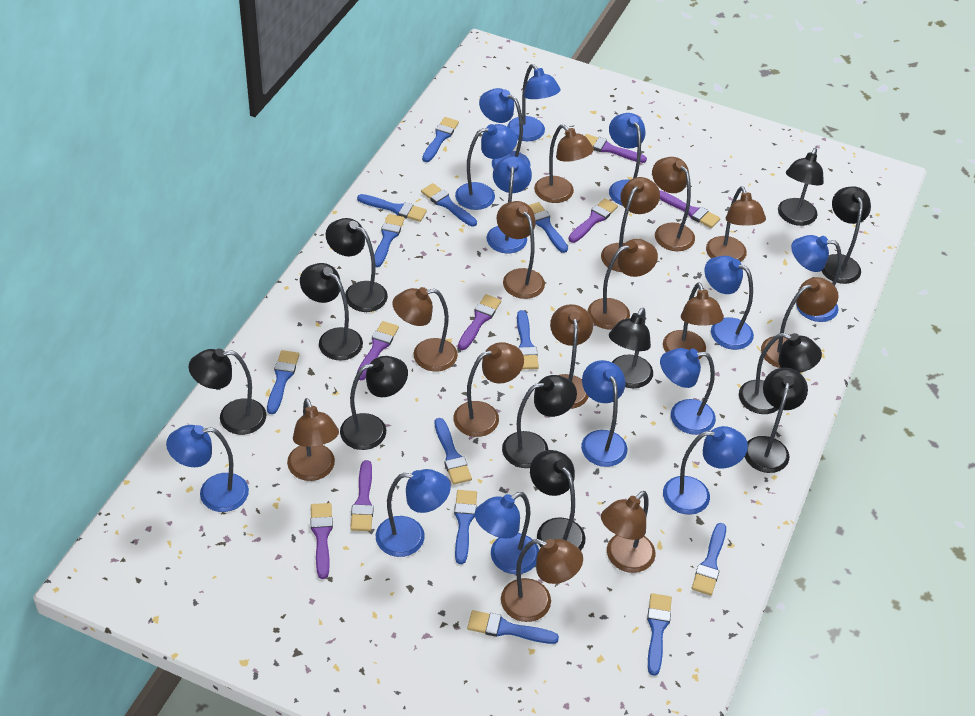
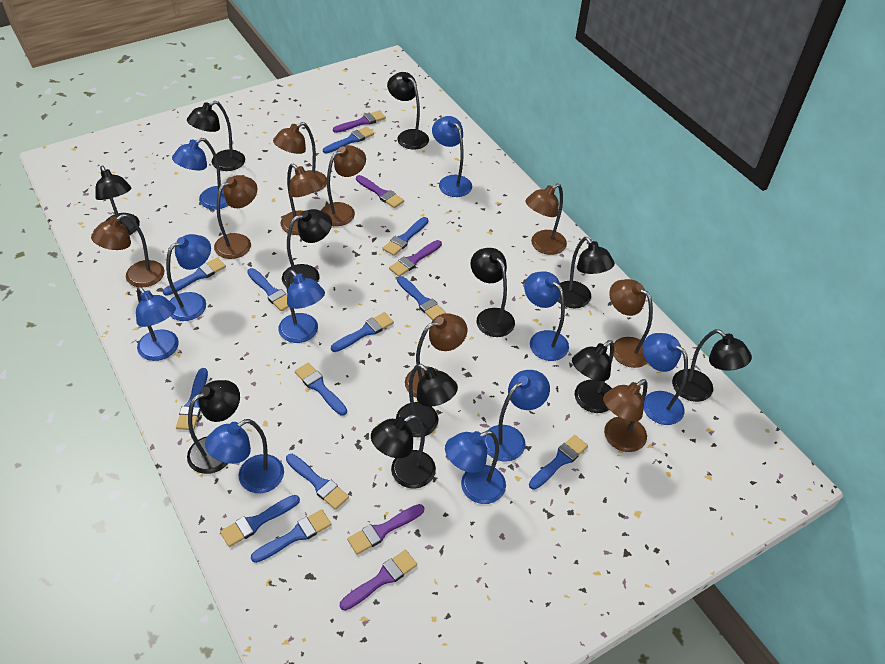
blue lamp: [166,425,249,512] [376,469,451,557] [455,124,517,210] [475,492,539,574] [479,88,530,169] [486,156,532,253] [507,64,561,141] [581,360,627,467] [609,113,645,206] [660,348,716,435] [663,426,748,515] [705,256,754,350] [791,235,842,322] = 13 -> [136,287,179,361] [166,234,211,321] [172,138,228,209] [205,419,284,493] [278,270,325,343] [432,116,472,197] [445,430,506,504] [483,370,550,461] [524,271,569,361] [643,333,688,425] = 10
brown lamp: [287,398,339,481] [392,287,458,372] [453,342,524,437] [497,201,545,299] [501,539,583,622] [534,124,594,203] [550,304,593,409] [587,239,658,330] [601,177,660,272] [601,491,655,573] [652,157,695,251] [663,282,724,359] [706,186,766,262] [761,277,839,368] = 14 -> [91,214,165,287] [214,175,257,259] [273,122,327,192] [281,163,323,235] [321,145,366,226] [405,313,467,398] [525,184,567,255] [603,379,647,452] [609,279,653,368] = 9
purple brush: [311,503,333,579] [350,460,374,531] [357,321,399,380] [458,294,501,350] [569,198,618,243] [585,134,647,163] [659,190,720,228] = 7 -> [333,110,386,133] [340,550,417,611] [347,504,424,555] [356,175,404,208] [389,240,442,277] = 5

